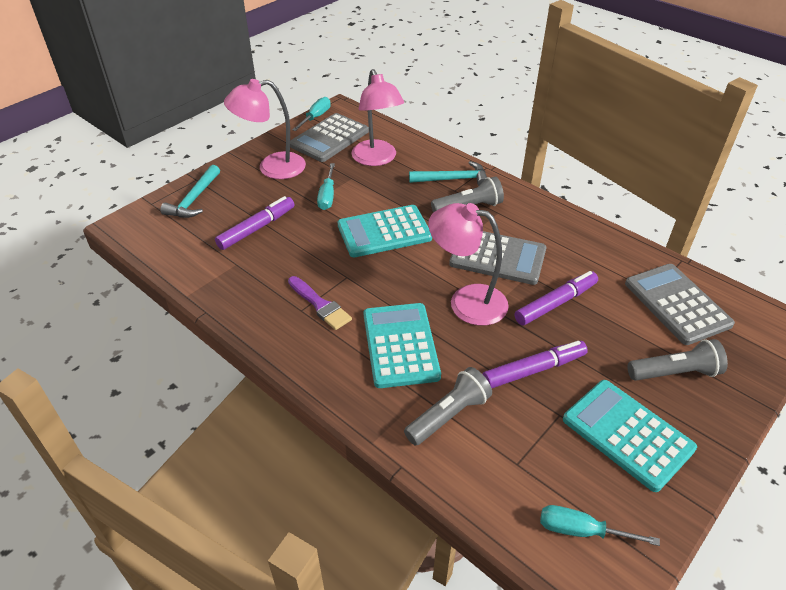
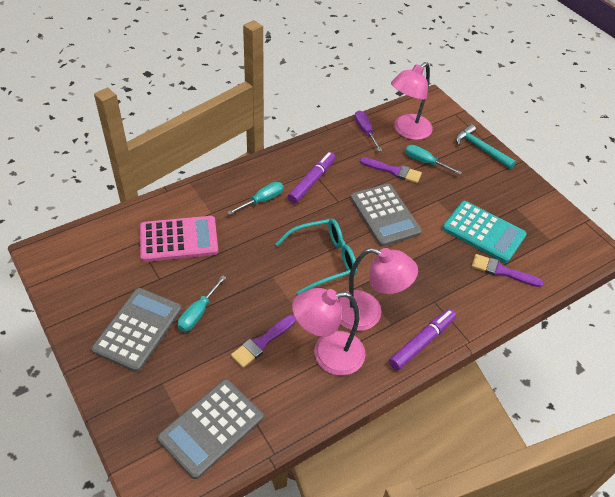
grey flashlight: [404,367,492,446] [431,176,504,213] [628,339,728,381] = 3 -> none = 0
pink calculator: none = 0 -> [140,216,218,262] = 1
purple brush: [288,276,352,330] = 1 -> [231,315,296,368] [360,157,422,183] [471,254,543,287] = 3
purple marker: [215,196,294,250] [483,341,588,388] [515,271,598,326] = 3 -> [288,152,336,204] [389,309,456,371] = 2
purple screwdriver: none = 0 -> [354,111,382,151] = 1
turquoise calculator: [338,205,432,257] [363,303,441,388] [563,380,697,492] = 3 -> [442,201,527,263] = 1
turquoise glasses: none = 0 -> [276,218,357,295] = 1
turquoise hammer: [160,165,220,218] [409,161,487,186] = 2 -> [456,124,516,169] = 1

